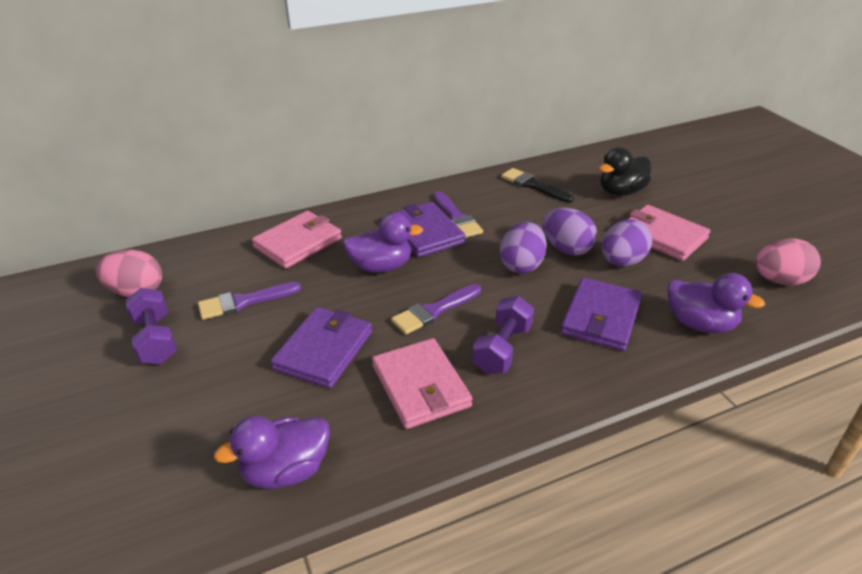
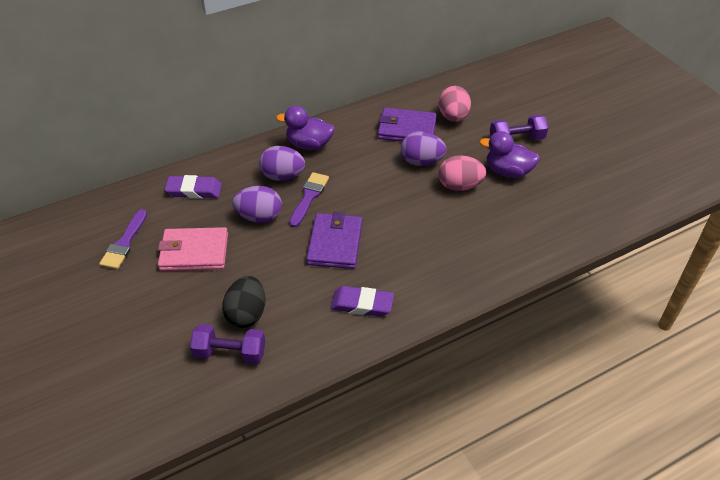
black brush: [501,168,574,203] = 1 -> none = 0
black duck: [599,147,651,196] = 1 -> none = 0
black egg: none = 0 -> [222,276,265,328] = 1
pink wallet: [252,211,342,268] [372,338,473,429] [629,205,710,261] = 3 -> [158,227,228,271] = 1
purple brush: [198,282,301,320] [391,284,481,334] [434,191,483,238] = 3 -> [99,209,147,269] [289,172,329,227] = 2
purple duck: [214,416,330,489] [343,213,423,273] [667,273,765,333] = 3 -> [276,106,335,150] [479,131,540,178] = 2
purple eraser: none = 0 -> [165,175,222,199] [331,286,394,317] = 2
purple wallet: [271,307,372,388] [393,202,466,257] [561,277,642,351] = 3 -> [306,212,362,269] [378,108,437,142] = 2

